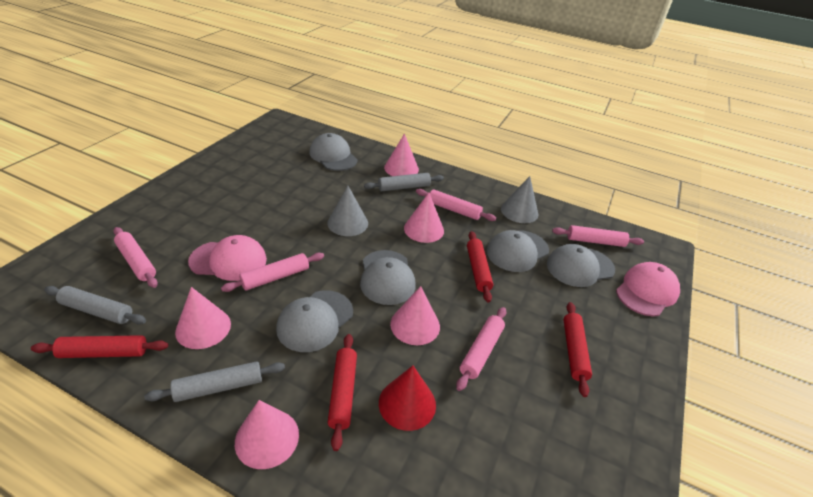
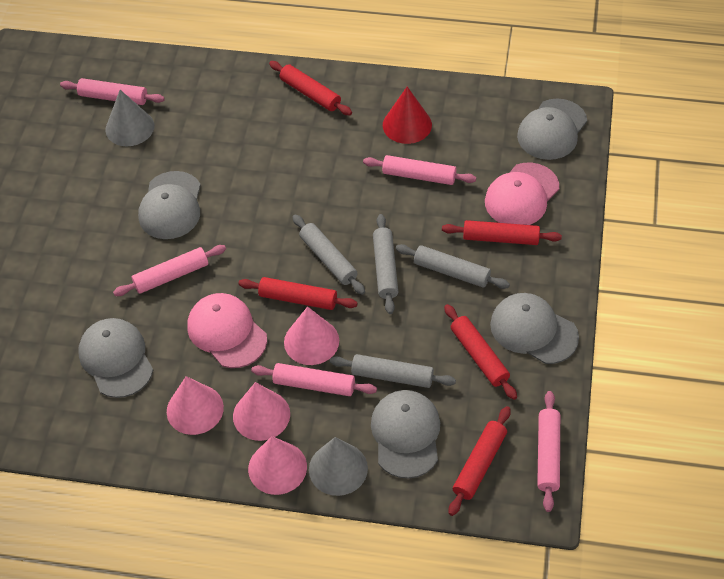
grey rolling pin: [44,286,146,324] [144,361,285,402] [364,173,444,191] = 3 -> [292,214,365,295] [330,354,456,388] [373,214,398,314] [396,244,510,289] = 4
pink cone: [175,287,231,349] [235,400,299,469] [384,133,419,176] [390,286,440,345] [404,193,444,243] = 5 -> [167,376,224,435] [233,382,290,441] [248,436,307,495] [284,307,339,365] = 4
red rolling pin: [31,335,168,358] [327,334,357,451] [467,231,493,303] [563,302,592,397] = 4 -> [238,277,358,310] [269,61,352,115] [442,220,562,245] [444,304,517,400] [449,406,511,516] = 5

